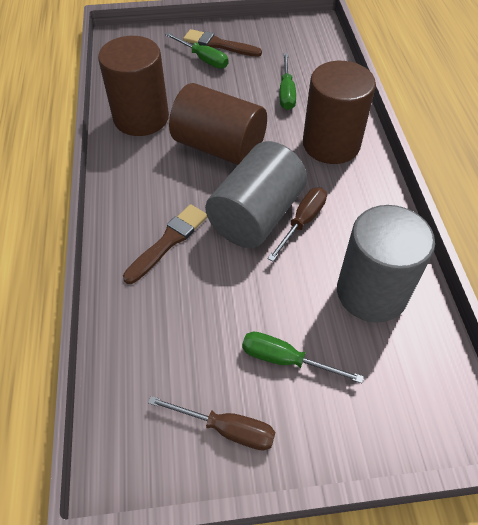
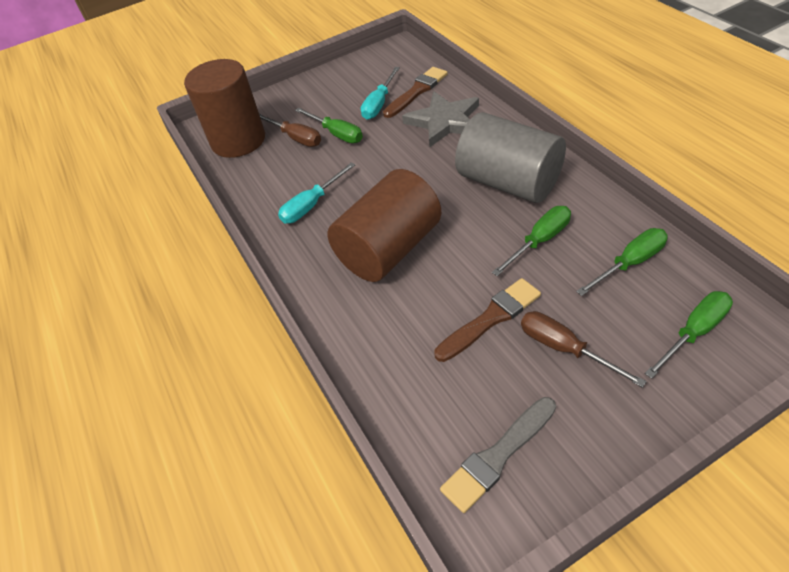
brown cylinder: [98,36,169,136] [169,83,267,165] [303,61,376,164] = 3 -> [184,59,265,158] [327,169,441,282] = 2
green screwdriver: [165,32,228,69] [242,332,364,383] [280,53,296,110] = 3 -> [295,108,363,143] [492,206,571,276] [576,228,668,296] [644,291,733,379] = 4
grey brush: none = 0 -> [440,397,556,513] = 1
grey cylinder: [205,141,307,248] [337,205,435,323] = 2 -> [455,112,566,203] = 1
grey star: none = 0 -> [402,91,479,147] = 1
turquoise screwdriver: none = 0 -> [278,162,355,223] [361,67,400,120] = 2

